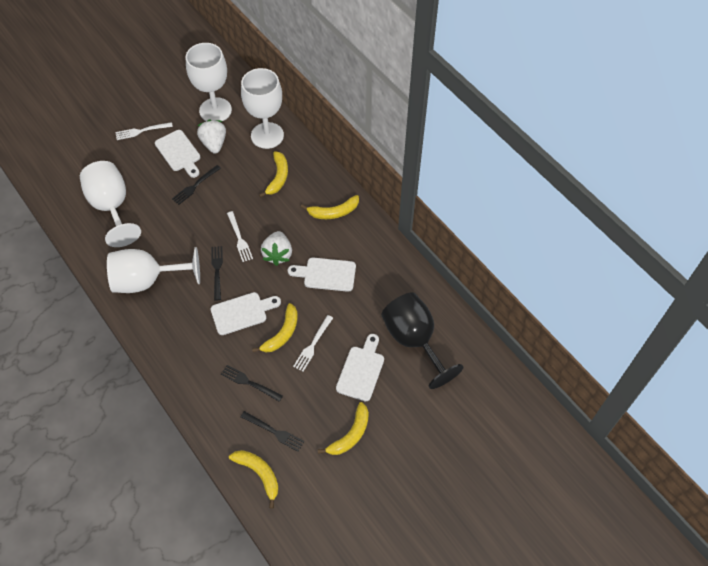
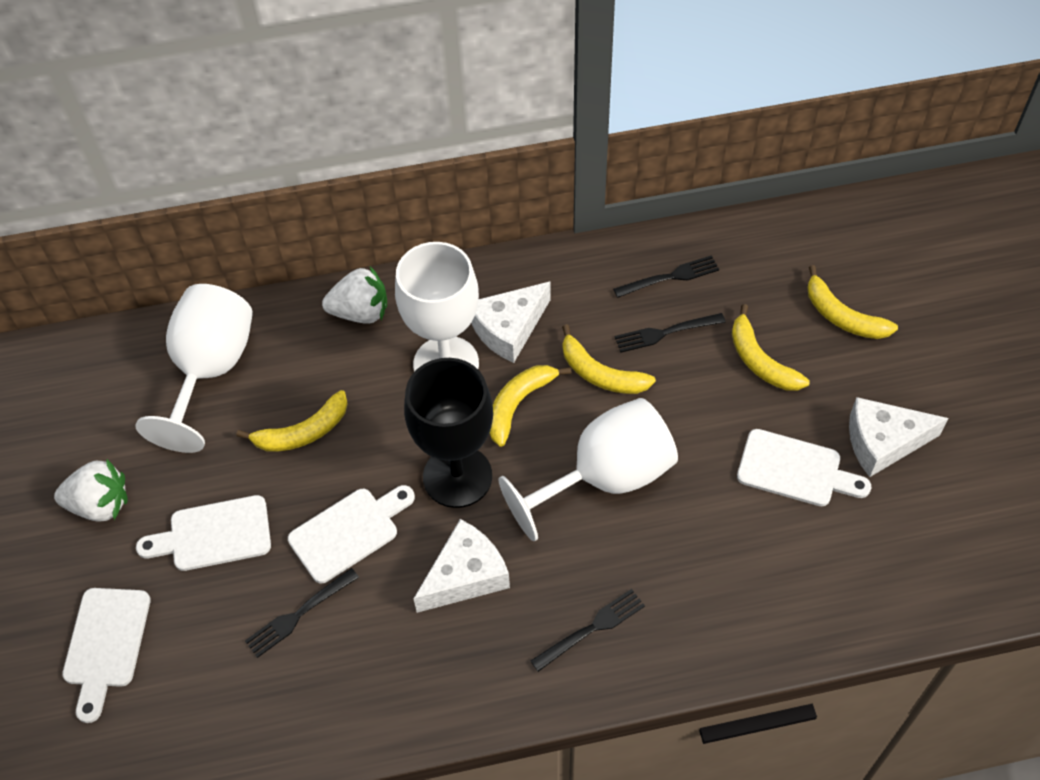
white cheese: none = 0 -> [413,519,510,613] [471,282,550,363] [849,397,949,477] = 3
white fork: [116,122,173,140] [227,211,253,262] [293,315,333,372] = 3 -> none = 0
white goblet: [80,161,141,247] [107,247,200,293] [186,43,232,121] [241,68,284,149] = 4 -> [135,284,253,453] [395,242,479,372] [498,398,678,541] = 3

